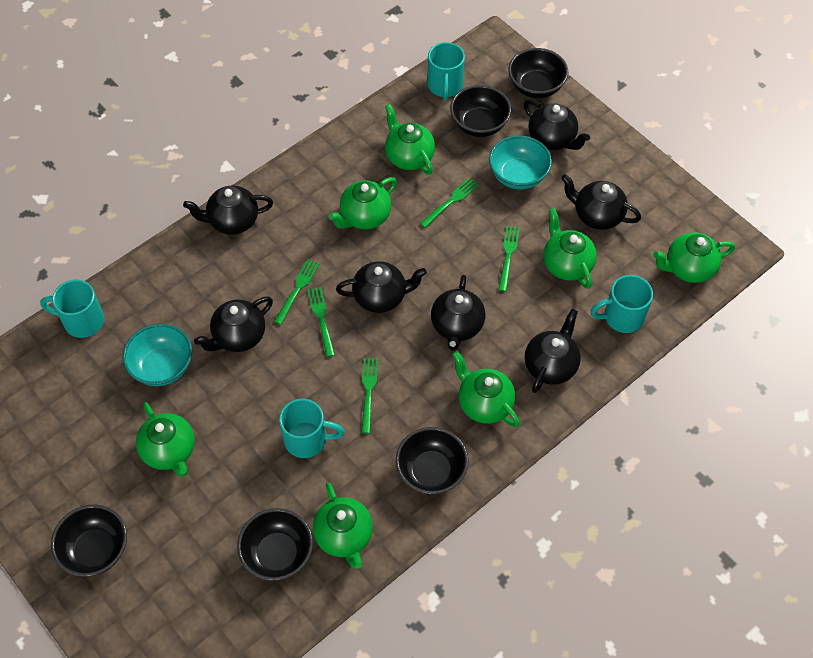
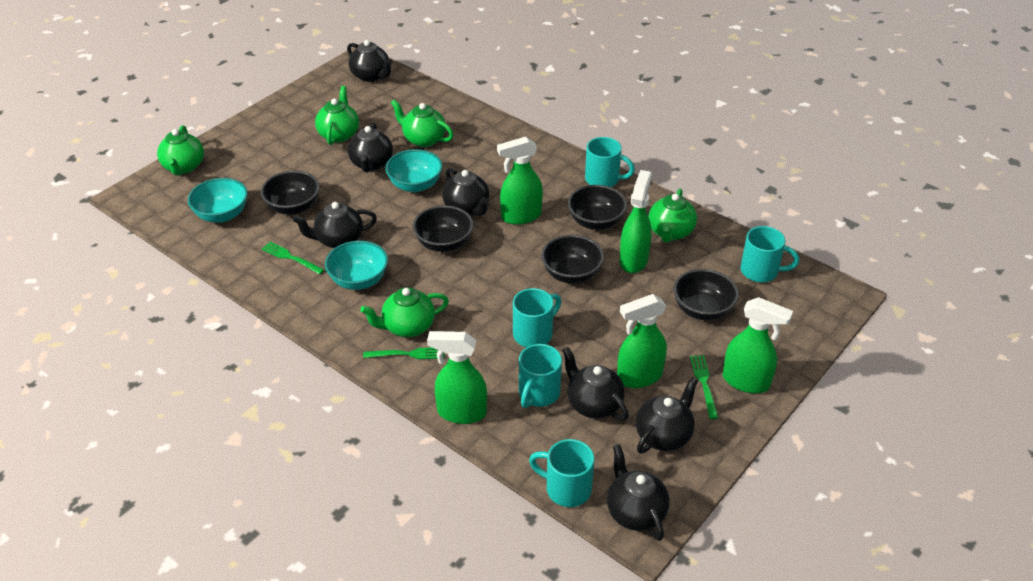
green fork: [274,259,320,325] [307,287,335,357] [361,358,378,434] [420,178,479,228] [498,226,520,292] = 5 -> [262,242,324,274] [363,348,445,359] [690,355,718,419] = 3
green spray bottle: none = 0 -> [427,331,487,424] [497,137,543,225] [617,294,667,388] [619,170,652,273] [722,297,793,394] = 5
green teapot: [136,402,195,477] [313,482,373,569] [329,177,397,229] [385,104,435,175] [452,351,520,428] [543,208,597,289] [653,232,735,283] = 7 -> [157,125,204,176] [315,86,359,145] [360,287,449,337] [390,99,453,147] [648,189,697,243] = 5
turquoise bowl: [123,324,192,386] [489,135,552,190] = 2 -> [188,178,248,223] [325,241,388,290] [385,149,443,192] = 3
turquoise mug: [40,280,104,338] [279,399,345,458] [427,42,465,100] [591,275,653,333] = 4 -> [513,288,561,347] [519,344,562,408] [529,439,594,507] [585,137,635,187] [741,226,799,282] = 5

